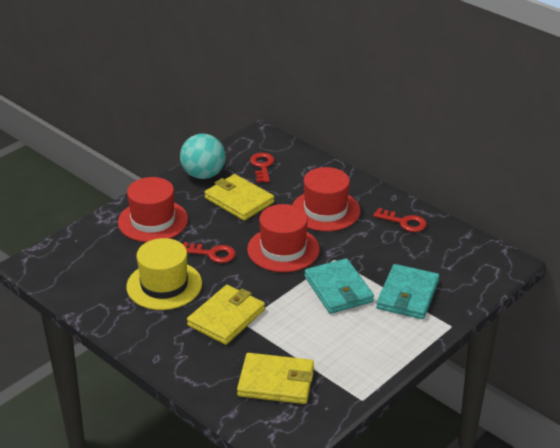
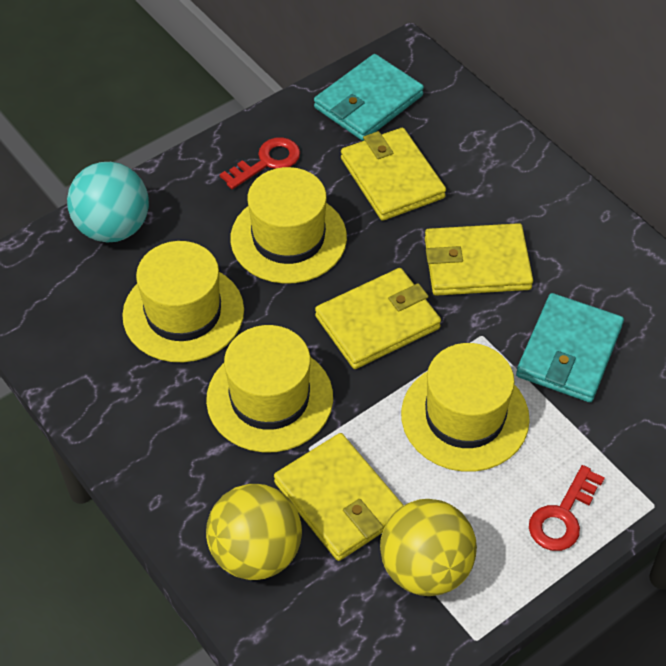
red hat: [118,177,188,242] [247,204,320,272] [292,167,360,231] = 3 -> none = 0
red key: [183,242,236,263] [250,153,274,183] [373,208,427,232] = 3 -> [220,137,300,189] [529,465,605,551] = 2
yellow ball: none = 0 -> [206,484,302,580] [380,499,477,596] = 2
yellow hat: [126,238,202,310] = 1 -> [122,241,244,362] [206,325,333,452] [230,167,347,284] [401,343,530,472] = 4
yellow wallet: [187,285,265,345] [204,174,274,221] [237,353,314,404] = 3 -> [274,433,404,561] [315,268,441,369] [341,128,446,221] [425,223,533,296] = 4

